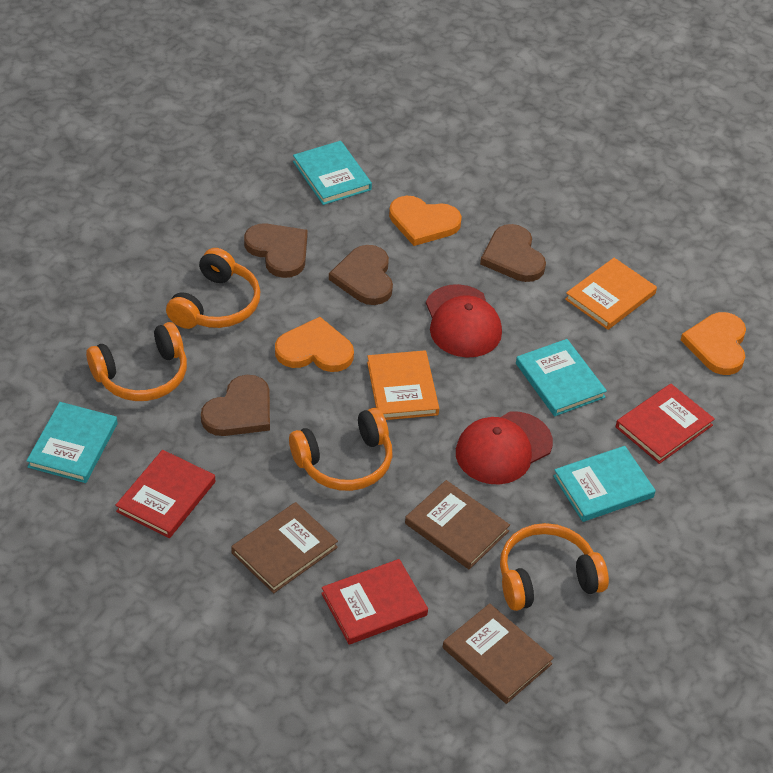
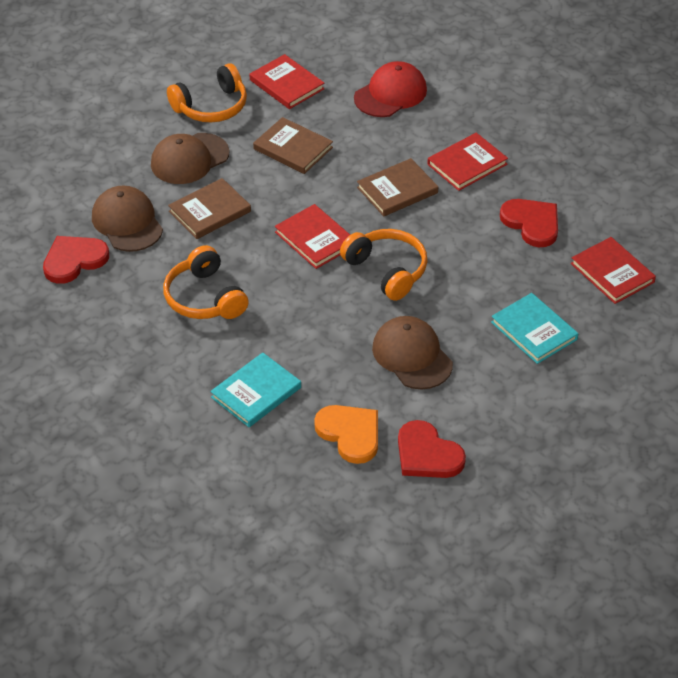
brown cap: none = 0 -> [92,186,163,252] [151,133,229,184] [372,316,453,390] = 3
brown heart: [201,375,270,436] [244,224,308,278] [329,245,393,305] [480,224,546,282] = 4 -> none = 0
orange book: [367,350,439,420] [565,258,657,330] = 2 -> none = 0
orange headphones: [86,322,187,401] [166,248,261,329] [289,407,392,491] [500,523,609,611] = 4 -> [163,245,249,319] [167,63,247,122] [340,229,428,301] = 3
orange heart: [275,317,354,372] [389,196,462,246] [681,312,746,375] = 3 -> [314,405,378,464] = 1
red book: [115,450,215,538] [321,559,428,645] [616,384,715,464] = 3 -> [250,54,325,109] [275,204,350,269] [427,133,508,191] [571,237,656,304] = 4
red cap: [426,284,502,358] [456,411,553,484] = 2 -> [354,61,427,117] = 1
red heart: none = 0 -> [43,236,109,284] [398,420,466,478] [500,199,558,247] = 3
turquoise book: [27,402,118,483] [293,141,372,205] [516,339,607,416] [553,446,656,522] = 4 -> [210,352,301,427] [491,293,578,364] = 2

